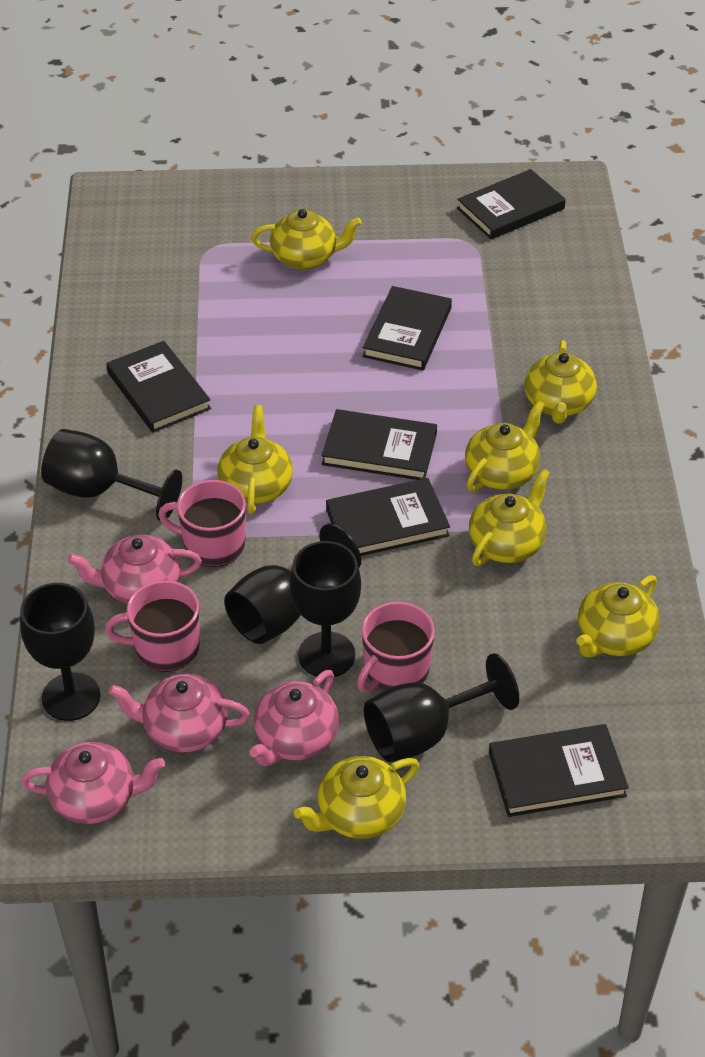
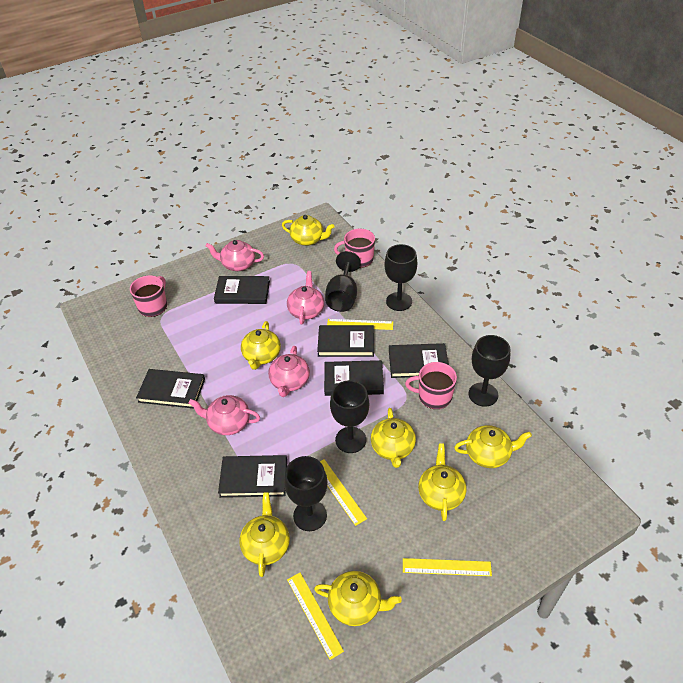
yellow ruler: none = 0 -> [287,573,344,660] [320,459,367,526] [327,319,393,330] [403,558,492,576] = 4

